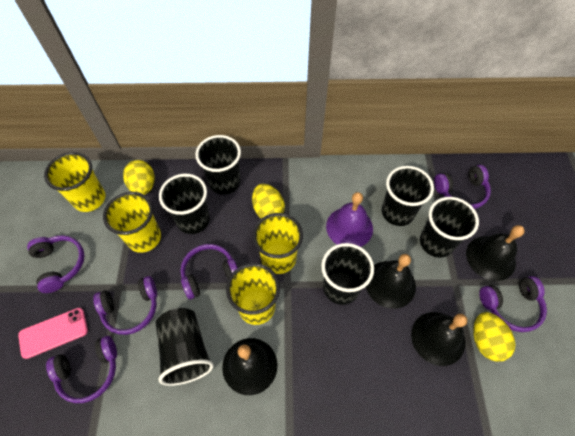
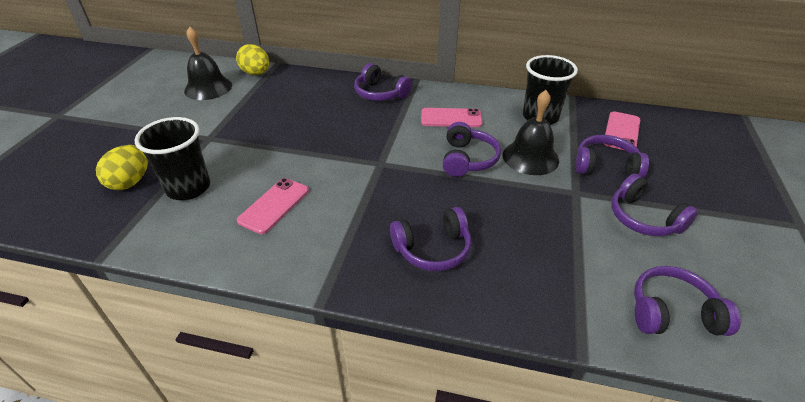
black bell: [222,338,278,395] [366,254,416,309] [411,312,467,366] [466,225,525,281] = 4 -> [184,26,232,100] [503,90,559,175] = 2
black cup: [155,308,214,386] [159,174,210,234] [195,135,241,195] [321,243,374,305] [382,166,434,226] [420,197,479,258] = 6 -> [135,117,210,200] [523,55,578,125] = 2
pink phone: [18,308,88,359] = 1 -> [237,178,309,234] [421,108,482,127] [604,111,640,150] = 3
purple bell: [326,192,373,247] = 1 -> none = 0
yellow cup: [44,152,105,212] [103,192,161,253] [226,263,280,325] [252,213,303,274] = 4 -> none = 0
yellow egg: [123,160,155,195] [252,184,285,218] [473,312,516,362] = 3 -> [96,145,148,190] [236,44,269,75] = 2

